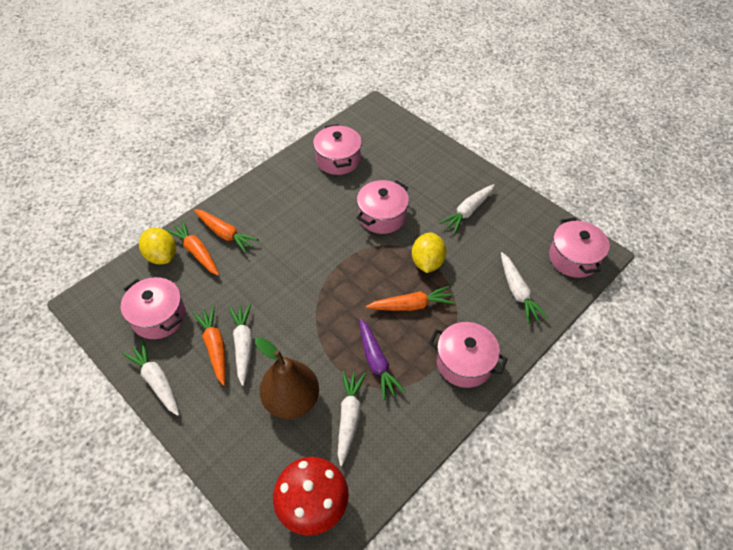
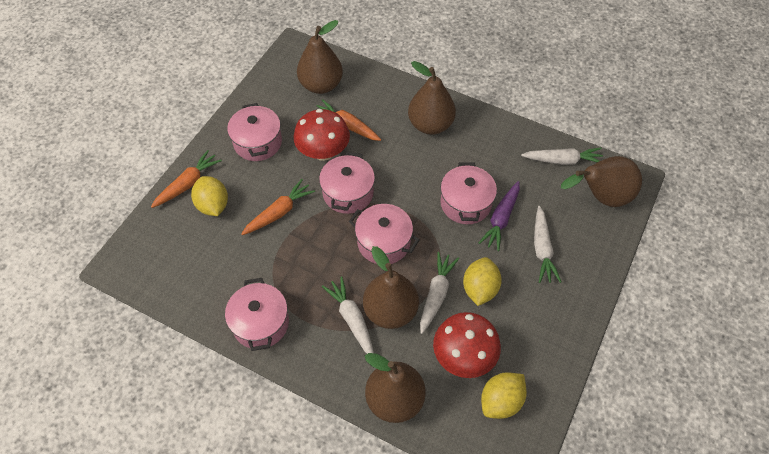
brown pear: [255,337,319,419] = 1 -> [297,20,343,94] [363,246,419,329] [365,353,426,423] [408,61,456,135] [561,156,642,207] = 5
orange carrot: [166,220,219,275] [193,305,226,386] [194,209,259,253] [366,286,455,311] = 4 -> [151,150,222,208] [241,179,315,235] [317,99,381,141] = 3
red mushroom: [273,457,349,536] = 1 -> [294,109,350,161] [433,312,501,378] = 2
white carrot: [122,341,179,416] [229,304,252,386] [338,371,366,466] [439,184,495,233] [501,252,548,324] = 5 -> [322,276,374,354] [420,252,459,334] [521,148,603,165] [534,206,561,283] = 4
yellow lemon: [139,228,176,264] [412,232,446,273] = 2 -> [191,176,228,216] [463,257,502,306] [481,372,527,419] = 3

